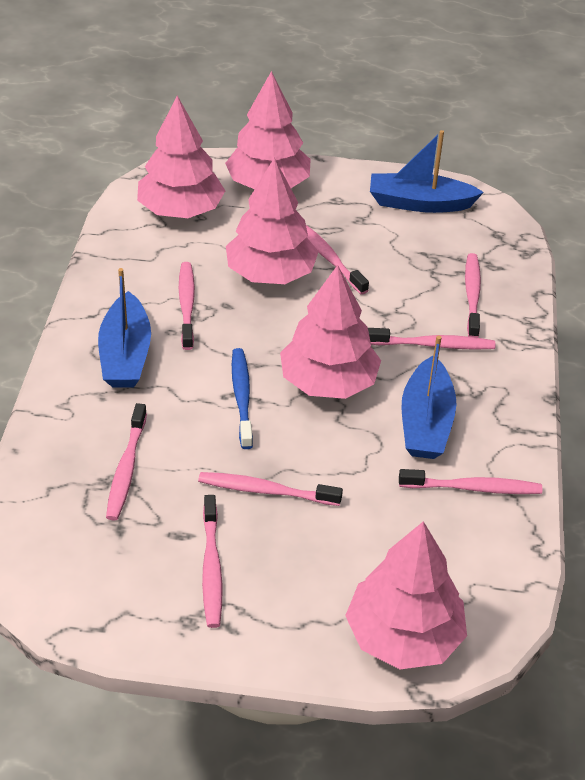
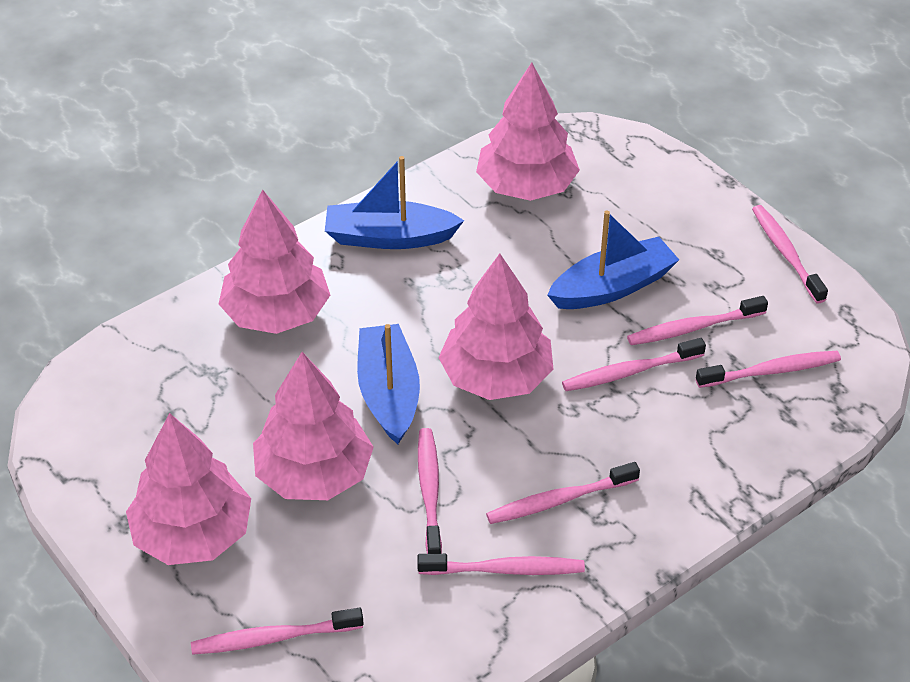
blue toothbrush: [232,348,253,449] = 1 -> none = 0

